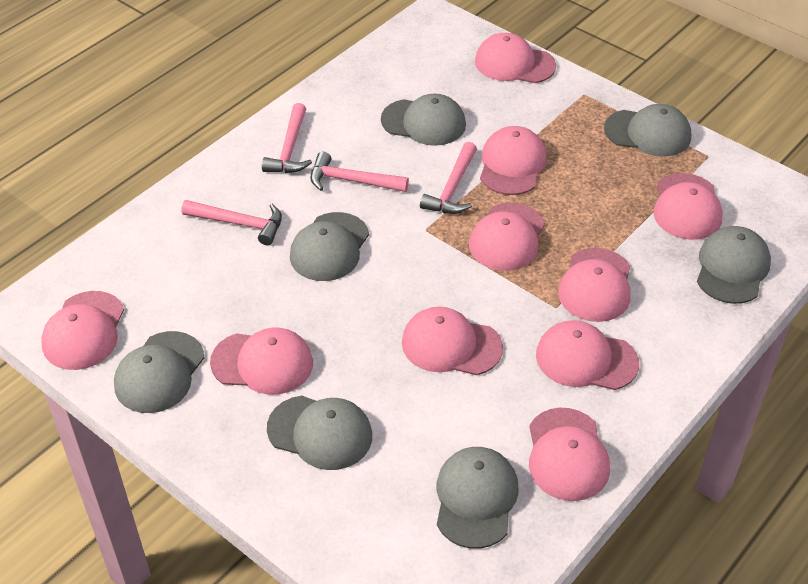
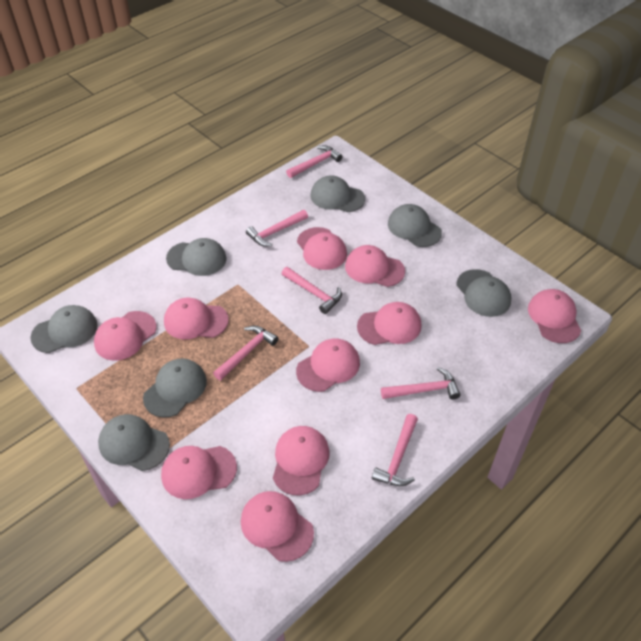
pink hammer: [181,200,282,246] [262,103,312,173] [310,152,409,192] [420,142,477,214] = 4 -> [213,326,278,380] [246,210,308,246] [282,267,342,314] [286,145,342,178] [372,414,418,486] [381,367,461,400] = 6

